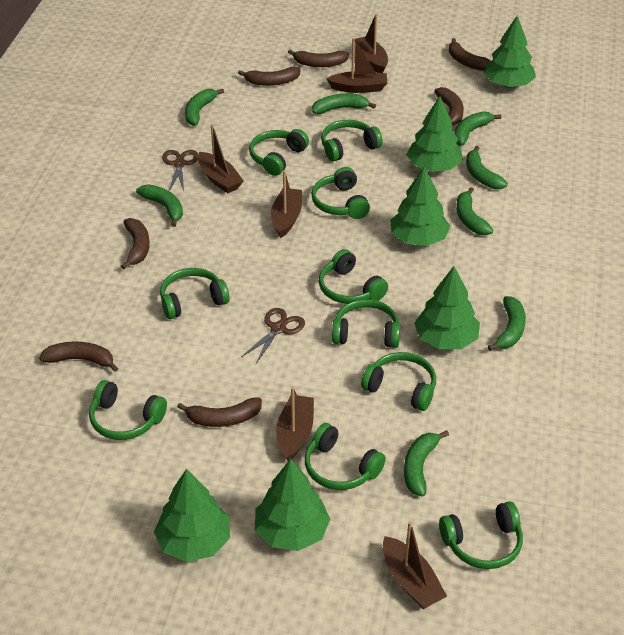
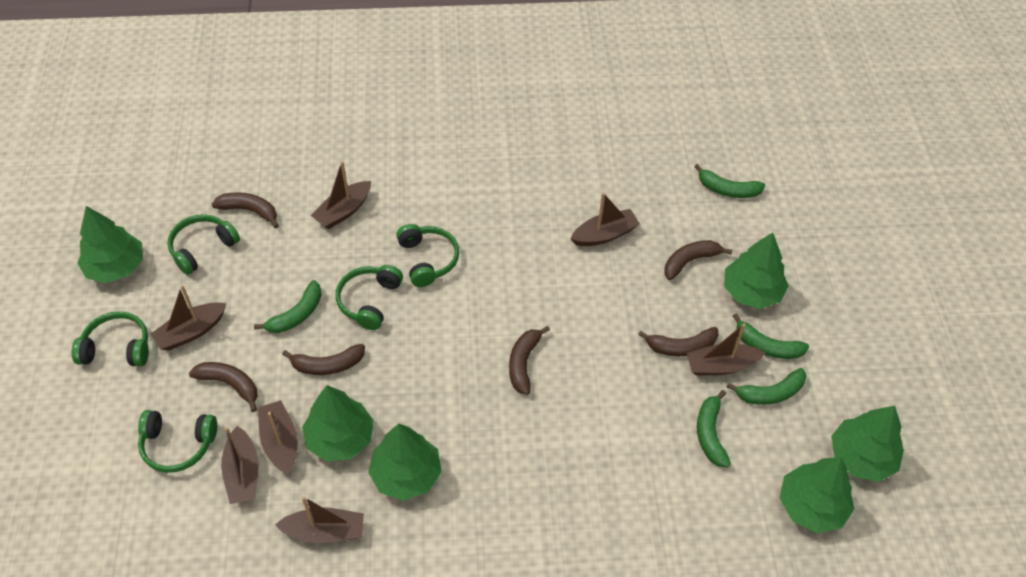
brown banana: [39,342,118,372] [121,218,149,269] [177,397,262,427] [238,67,301,86] [288,50,349,67] [434,87,464,125] [449,38,491,71] = 7 -> [189,362,258,412] [212,192,279,229] [282,344,365,375] [509,326,550,395] [638,327,719,356] [664,240,732,280] = 6
brown boat: [198,124,244,193] [271,170,302,238] [276,387,314,461] [326,38,387,93] [355,14,388,73] [383,521,447,609] = 6 -> [151,285,226,350] [221,426,259,504] [258,400,298,475] [275,496,364,543] [311,161,371,229] [570,193,640,246] [686,323,765,376] = 7
brown scissors: [162,150,198,191] [241,308,305,364] = 2 -> none = 0
green banana: [136,184,183,227] [185,89,224,126] [312,93,376,114] [404,430,449,497] [454,111,501,146] [456,187,493,235] [466,146,508,189] [488,296,526,351] = 8 -> [254,280,322,333] [694,164,765,198] [697,390,731,467] [726,368,806,405] [733,313,809,359] = 5
green headphones: [89,380,167,440] [160,268,230,319] [249,129,309,176] [305,423,386,490] [311,167,370,219] [319,249,388,304] [321,120,383,162] [332,299,400,348] [361,352,436,411] [439,501,523,569] = 10 -> [72,311,149,367] [138,410,217,473] [168,214,240,275] [336,265,403,330] [396,224,459,287] = 5

